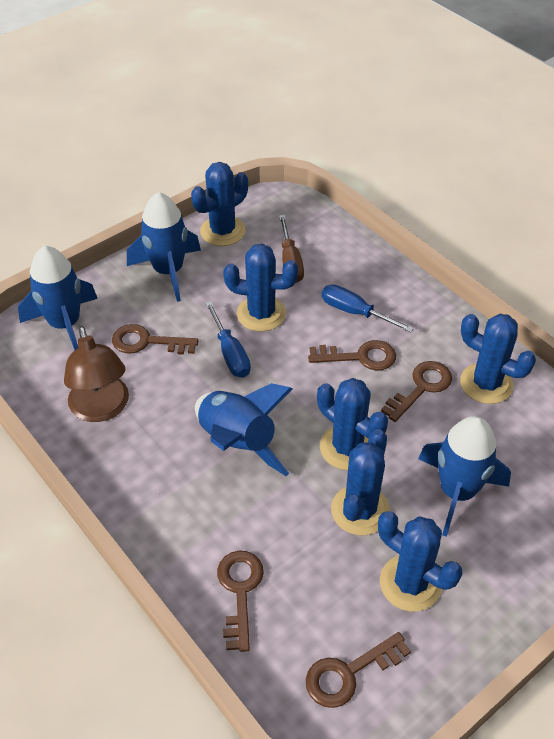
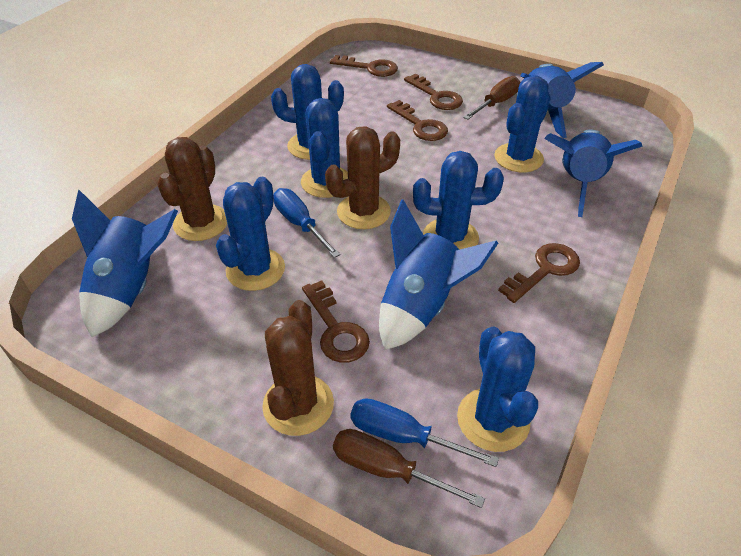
brown cactus: none = 0 -> [157,137,227,241] [262,300,334,436] [325,126,400,229] = 3
brown lamp: [64,326,129,422] = 1 -> none = 0
brown screwdriver: [279,215,304,283] = 1 -> [333,429,485,508] [463,76,520,120] = 2

